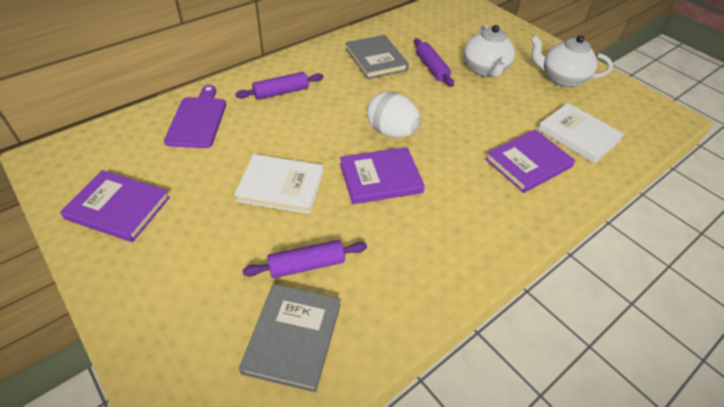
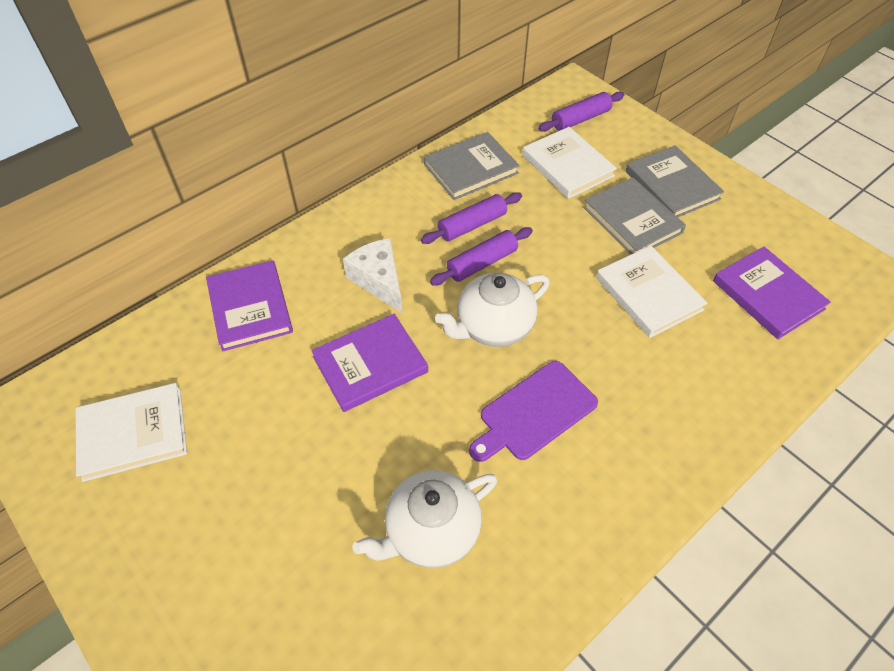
grey book: [239,284,341,393] [346,35,409,79] = 2 -> [424,132,520,200] [583,177,686,254] [625,145,724,217] = 3
white book: [234,154,323,214] [538,103,625,164] = 2 -> [76,383,187,482] [522,127,617,199] [596,246,707,338] = 3
white cheese: none = 0 -> [343,238,402,313] = 1
white egg: [367,91,421,138] = 1 -> none = 0

